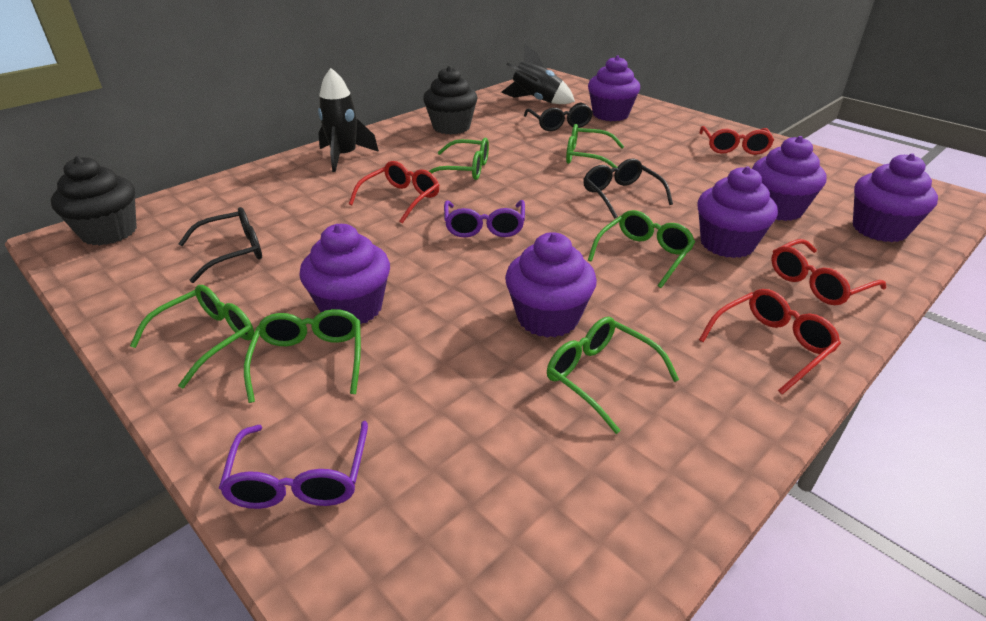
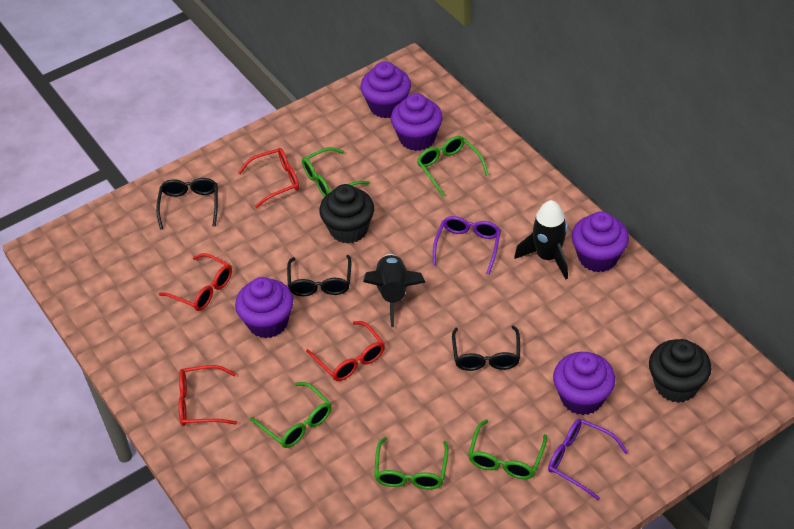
green glasses: [130,285,254,388] [244,309,361,403] [429,138,489,180] [547,317,679,434] [566,124,624,168] [588,210,695,288] = 6 -> [250,382,332,448] [302,147,370,197] [374,437,449,490] [417,136,489,197] [468,419,547,479] = 5
purple cupcake: [299,224,390,325] [505,232,597,338] [588,55,640,121] [697,166,778,258] [752,136,827,221] [853,153,938,242] = 6 -> [235,277,293,338] [360,61,411,118] [391,93,443,151] [553,352,615,415] [572,211,629,272] = 5

